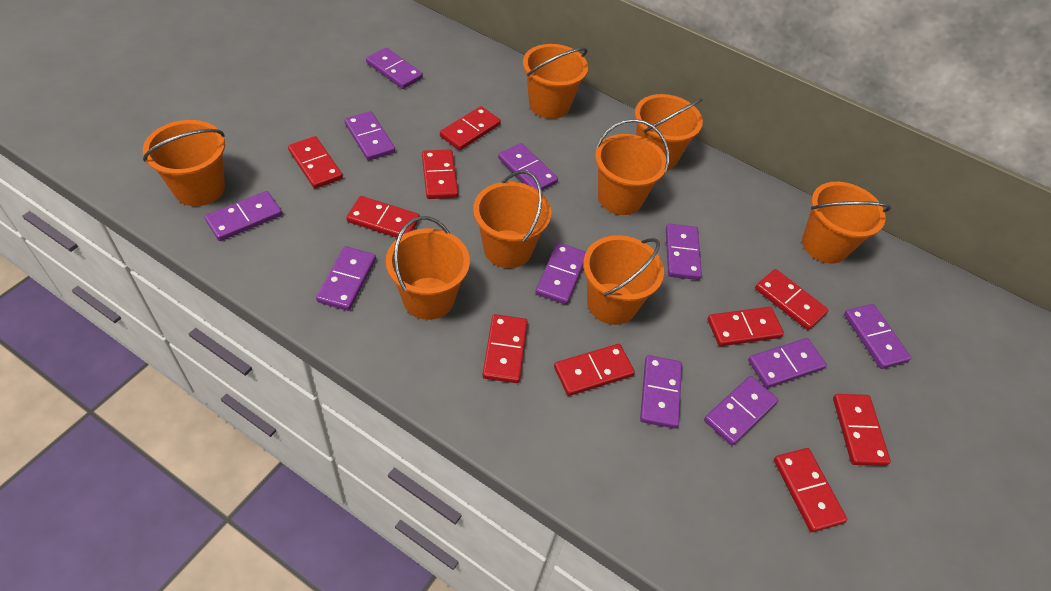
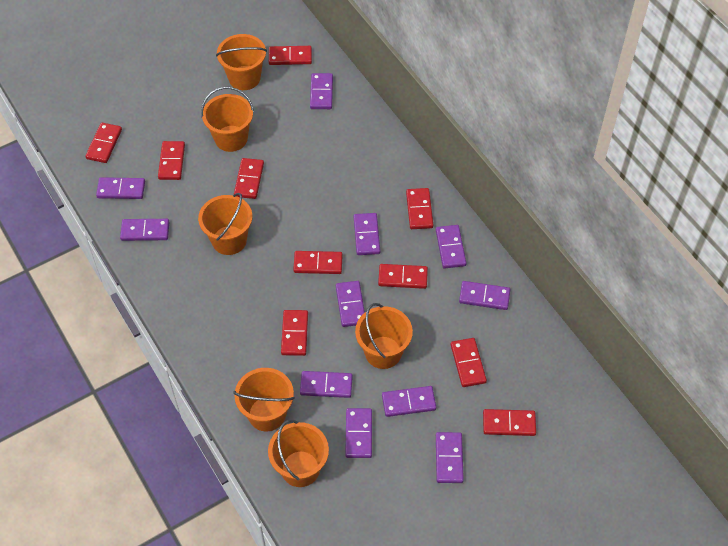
orange bucket: [143,120,225,206] [386,216,470,320] [473,170,551,268] [523,44,588,119] [583,235,664,325] [595,119,669,215] [635,94,703,171] [802,182,891,264] = 8 -> [198,193,252,255] [201,87,254,152] [216,34,267,90] [233,368,295,431] [268,420,329,487] [355,303,413,369] = 6

